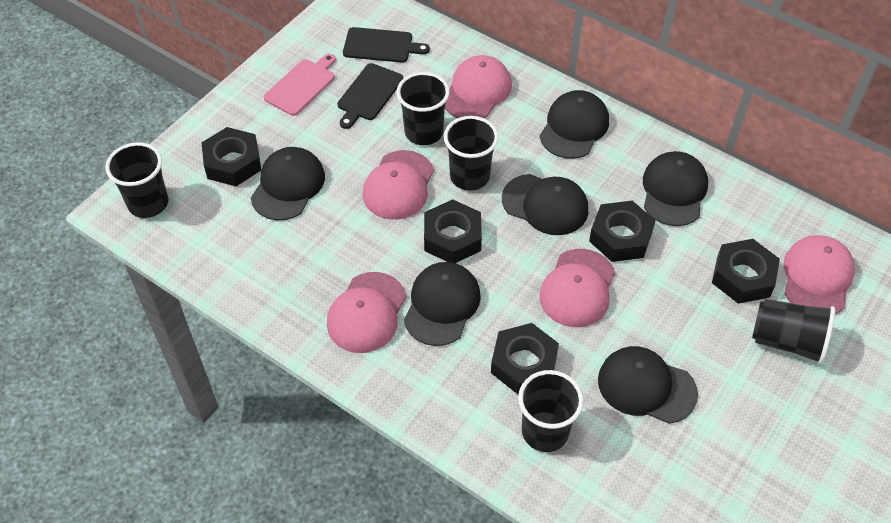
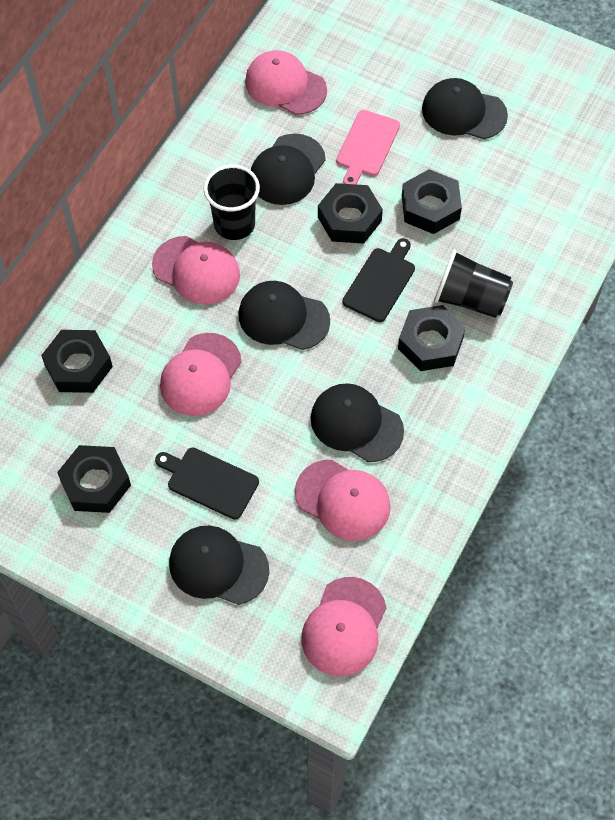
black cap: [251,147,325,220] [404,262,481,346] [502,174,588,235] [539,90,609,159] [598,346,698,424] [643,151,708,226] = 6 -> [169,525,269,605] [239,281,330,350] [251,134,326,205] [311,383,404,462] [422,78,508,139] = 5
black cup: [105,142,168,218] [396,72,450,145] [444,116,499,191] [518,370,584,452] [752,299,835,365] = 5 -> [203,165,260,240] [434,249,513,318] = 2

